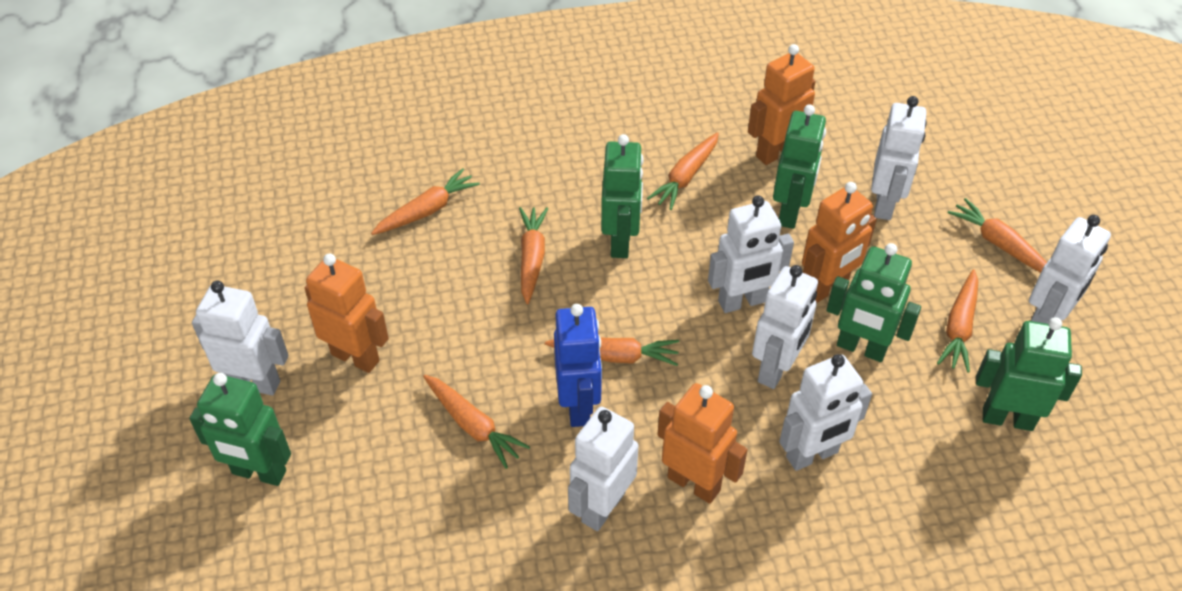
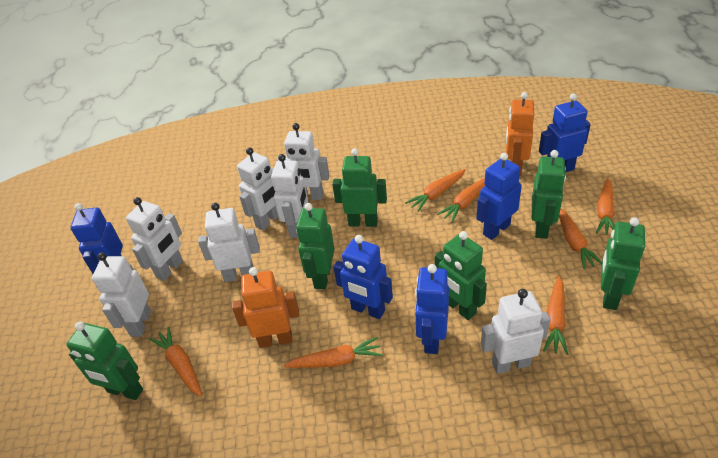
blue robot: [554,304,602,427] = 1 -> [70,203,123,274] [333,235,393,319] [415,264,449,354] [476,153,522,240] [539,93,591,172] = 5
green robot: [189,373,291,486] [601,134,644,258] [773,104,826,229] [827,243,921,362] [976,317,1082,431] = 5 -> [67,321,143,400] [296,203,335,289] [332,148,387,227] [435,231,487,320] [531,150,566,239] [601,217,645,310] = 6
orange robot: [305,253,389,373] [657,383,748,504] [748,44,816,165] [802,182,877,303] = 4 -> [232,267,299,348] [506,92,534,176] = 2

